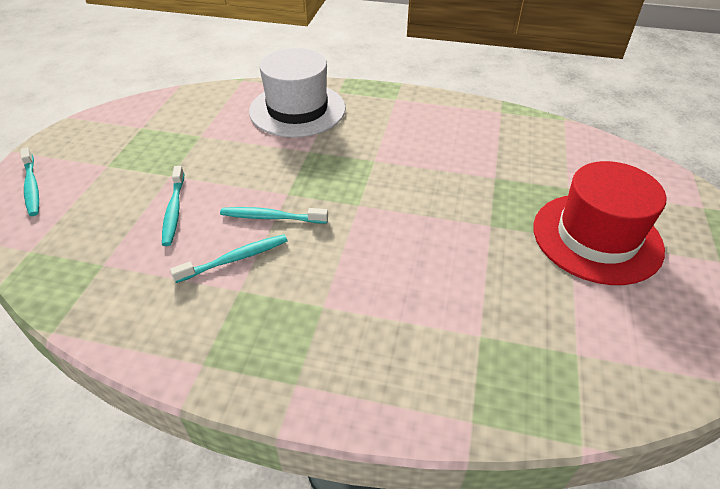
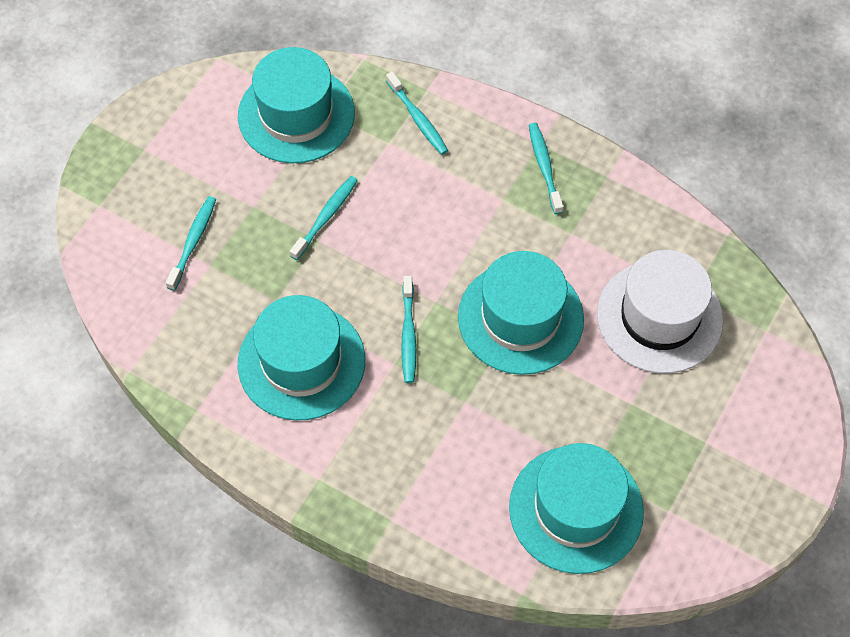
red hat: [533,161,666,285] = 1 -> none = 0
turquoise hat: none = 0 -> [238,47,355,163] [238,295,365,420] [458,251,584,375] [509,443,644,574] = 4
turquoise toothbrush: [20,147,39,216] [162,166,184,246] [170,234,288,283] [220,207,328,223] = 4 -> [166,196,216,291] [290,176,358,260] [386,72,448,155] [401,276,416,383] [529,123,563,214] = 5

